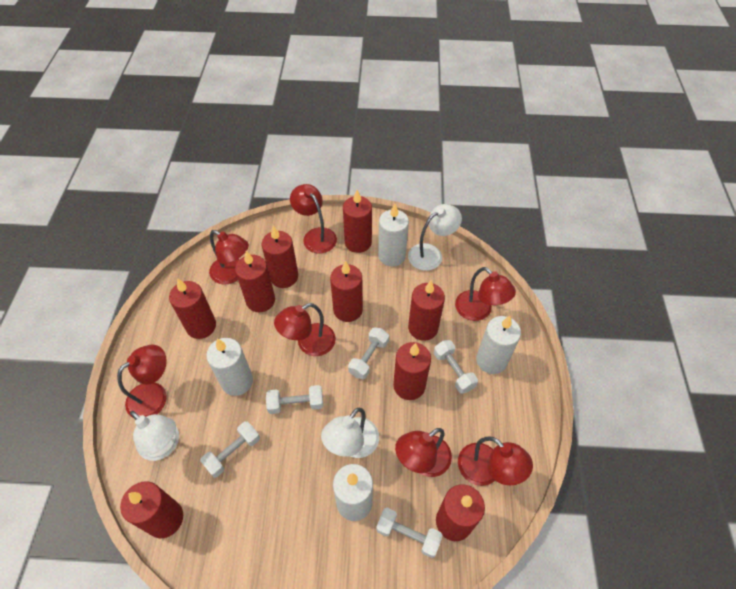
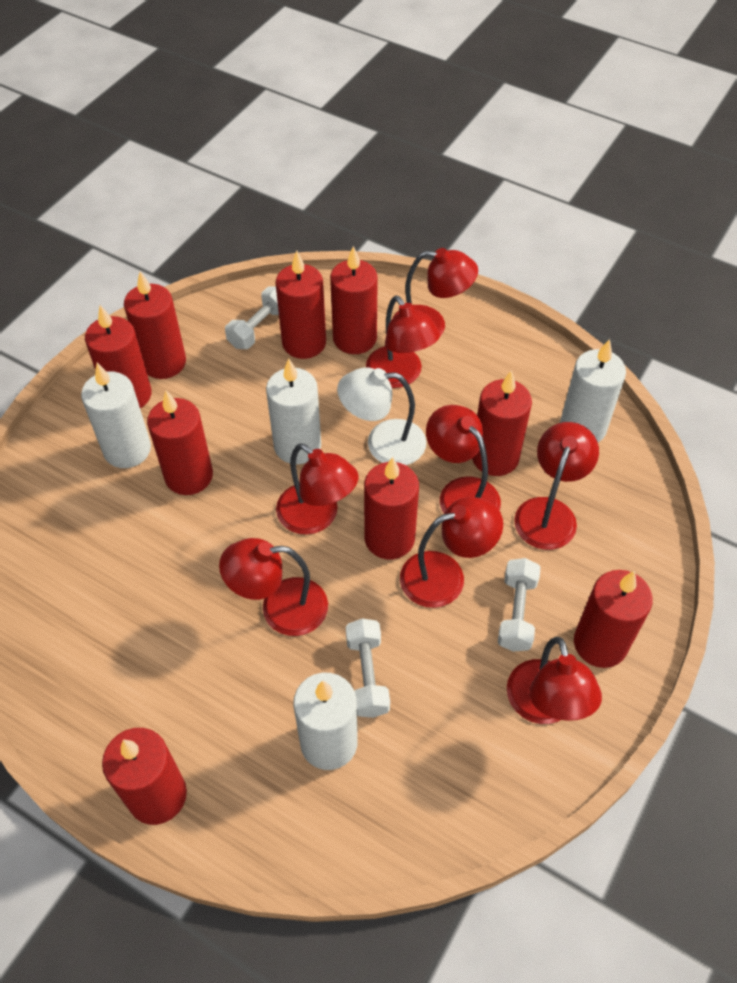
red lamp: [117,345,167,418] [209,230,249,285] [274,303,336,356] [290,184,337,253] [395,428,452,477] [455,267,516,321] [458,436,533,486] = 7 -> [219,538,328,636] [276,443,359,535] [366,296,440,388] [392,248,478,336] [400,497,503,608] [426,405,501,514] [507,637,602,724] [514,422,599,550] = 8
white dumbbell: [200,421,260,478] [266,385,323,414] [348,327,389,379] [376,508,443,558] [434,340,478,394] = 5 -> [225,286,279,349] [346,618,390,718] [498,558,541,652] = 3
white lamp: [130,411,179,461] [321,408,379,458] [408,204,462,271] = 3 -> [337,367,427,465] = 1

